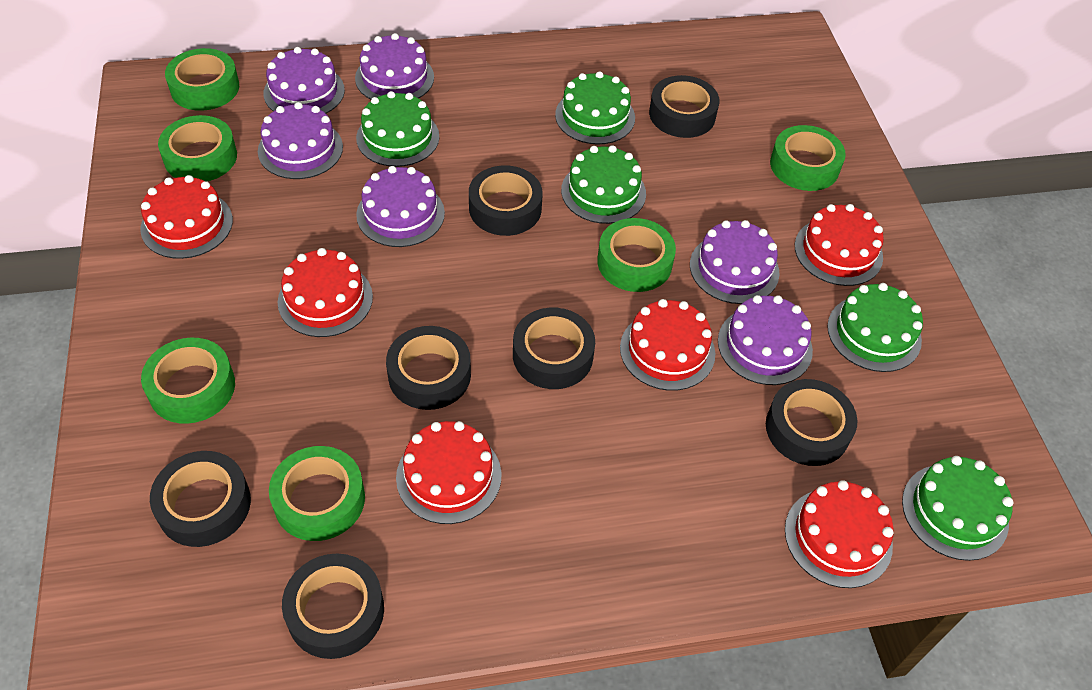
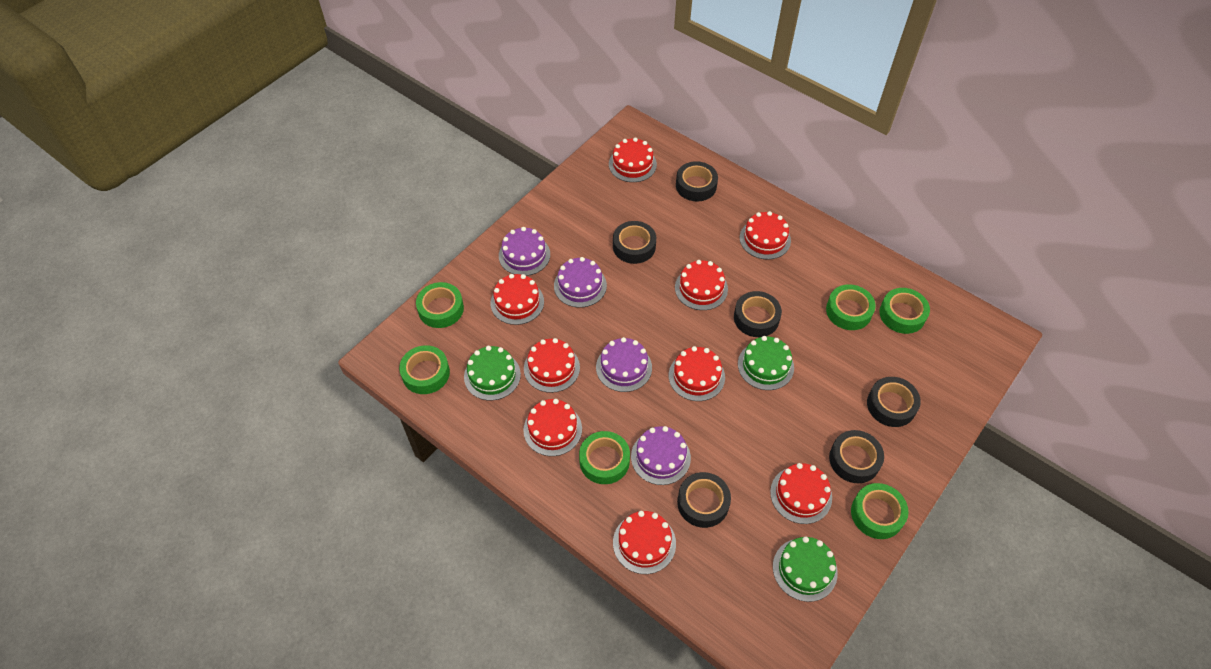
black tape: [150,451,251,547] [282,554,384,659] [386,326,471,410] [469,166,543,236] [513,308,595,389] [649,75,719,138] [766,379,857,466] = 7 -> [613,221,656,264] [676,161,718,201] [677,472,731,528] [734,291,782,337] [829,430,884,483] [867,377,921,427] = 6
green cake: [356,91,439,167] [555,71,635,145] [561,145,646,224] [827,283,923,372] [902,456,1013,561] = 5 -> [464,346,521,401] [738,336,794,390] [773,537,838,602] = 3
purple cake: [258,102,343,179] [264,47,345,113] [355,33,434,99] [356,166,445,247] [690,220,779,304] [718,295,813,385] = 6 -> [499,227,550,276] [554,257,607,308] [596,337,652,392] [631,426,691,485] = 4
red cake: [140,175,233,259] [278,248,373,337] [396,421,501,524] [620,299,715,391] [785,480,894,588] [795,204,884,286] = 6 -> [490,274,544,325] [523,399,582,456] [524,338,580,393] [609,138,657,182] [613,511,676,574] [669,346,725,401] [675,260,728,310] [740,211,791,260] [770,463,832,524] = 9

